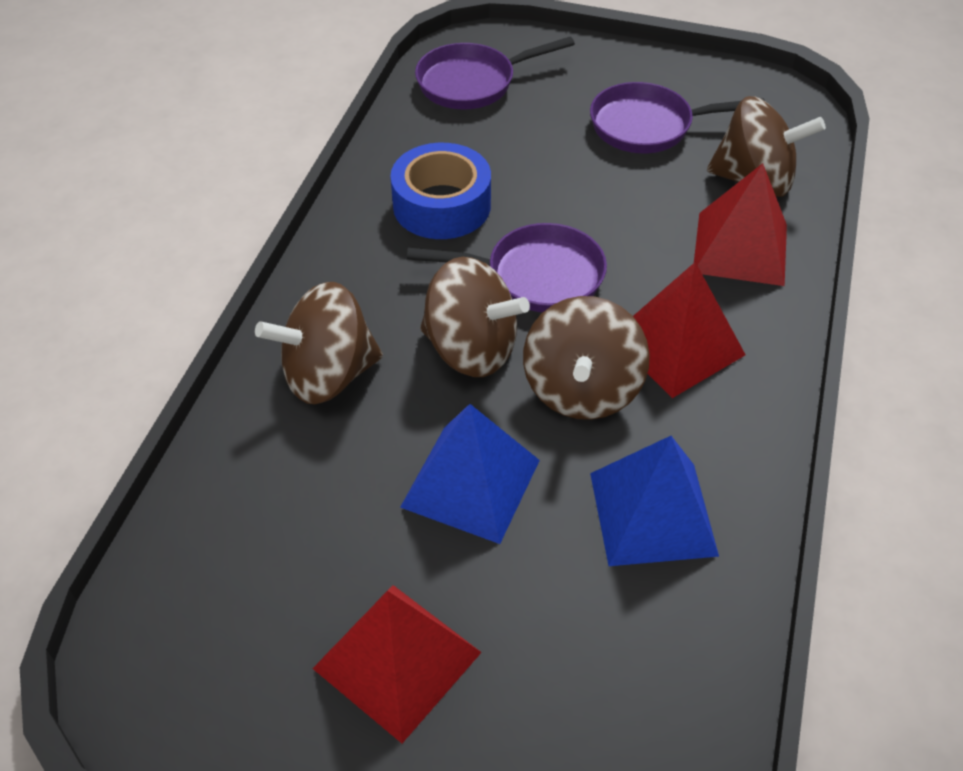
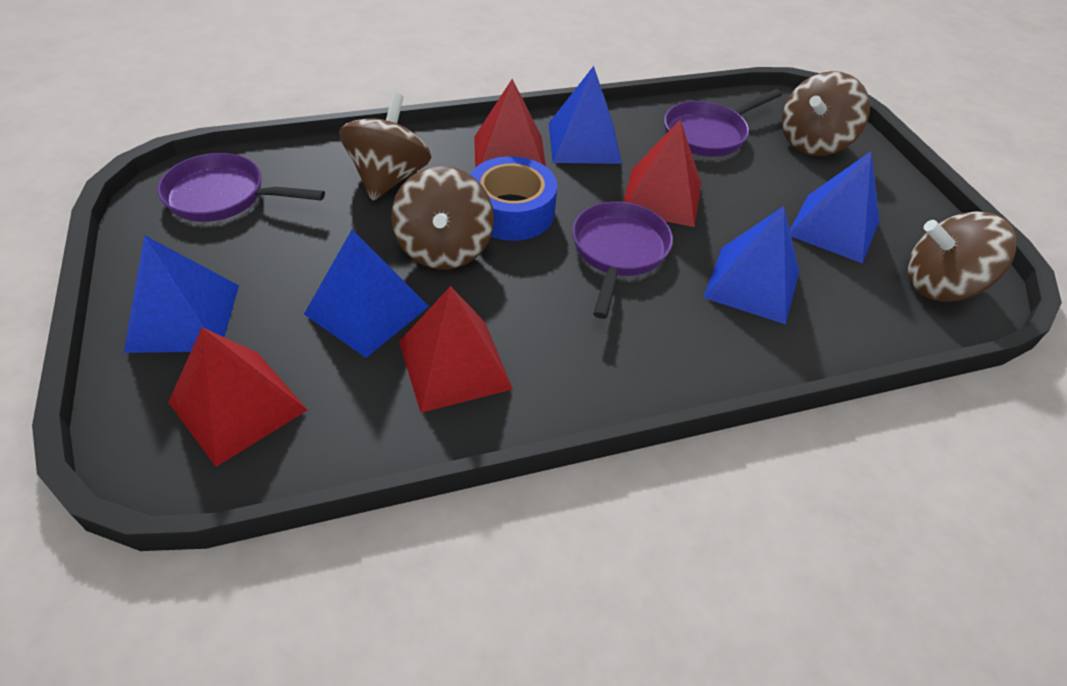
blue pyramid: [400,404,540,544] [590,436,719,566] = 2 -> [124,235,239,353] [304,230,429,358] [549,66,622,164] [703,206,799,324] [790,151,879,263] = 5
red pyramid: [312,585,482,743] [633,262,746,398] [694,163,787,286] = 3 -> [168,327,307,467] [399,286,513,413] [474,79,546,168] [623,119,701,227] = 4

